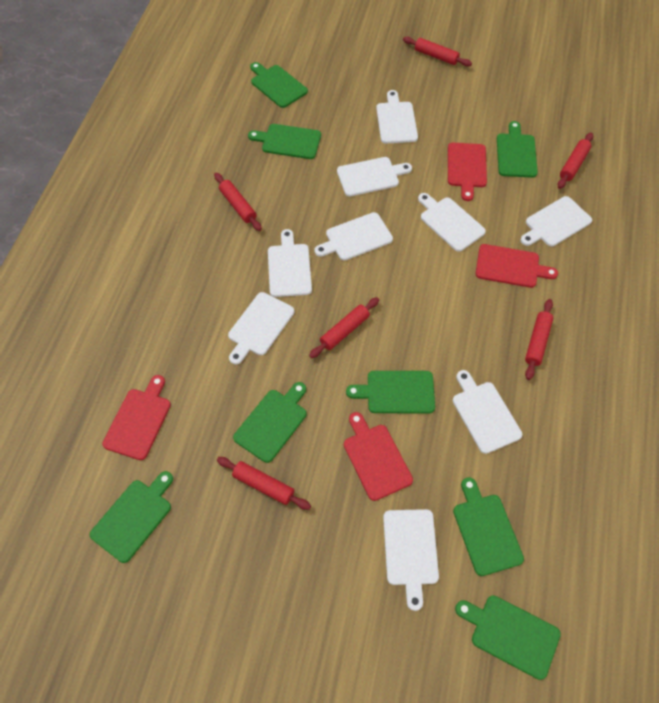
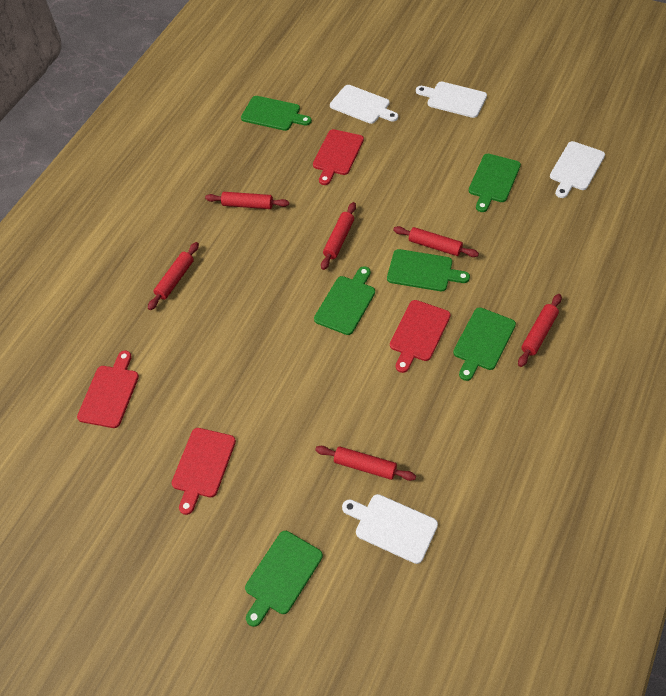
green cutting board: [90,471,173,563] [233,382,306,463] [248,124,321,159] [250,62,308,108] [346,371,435,413] [453,477,524,576] [455,595,561,680] [497,121,538,178] = 8 -> [241,96,312,131] [245,531,323,627] [314,266,375,335] [387,249,470,291] [453,307,516,381] [469,154,521,212] = 6
white cutting board: [228,292,294,365] [268,229,312,297] [314,212,393,260] [337,157,412,196] [376,90,418,144] [383,509,439,611] [418,193,486,252] [453,370,522,454] [521,196,592,246] = 9 -> [330,85,398,124] [342,494,438,564] [416,82,487,118] [550,141,605,198] = 4

